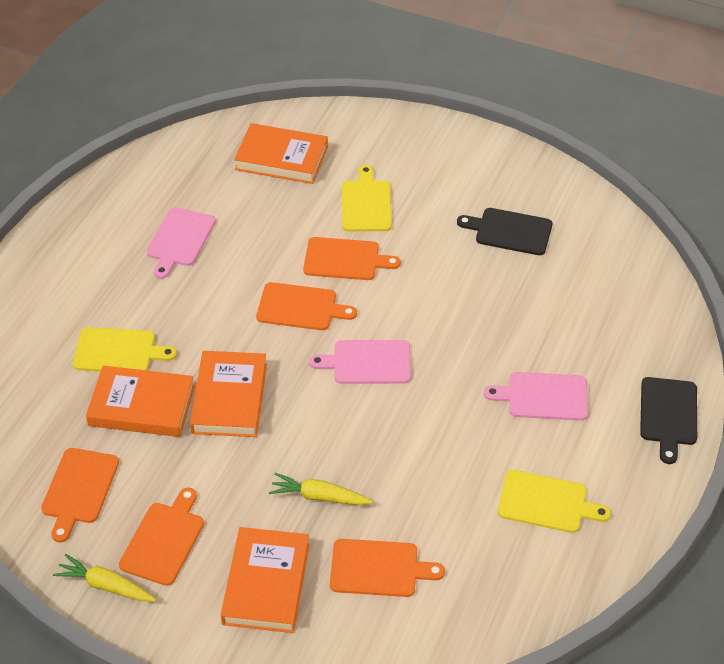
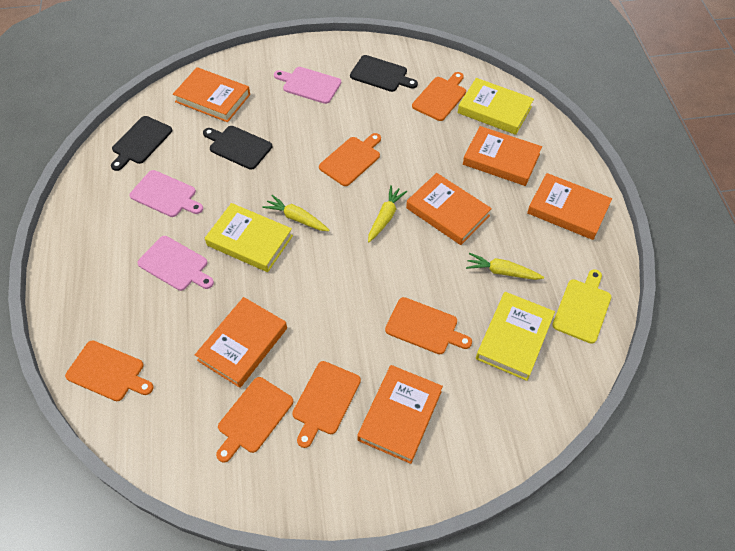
black cutting board: [457,208,552,255] [640,377,697,464] = 2 -> [111,116,172,171] [203,126,272,170] [350,55,418,92] = 3
orange book: [86,366,195,437] [190,351,267,437] [221,527,309,633] [234,123,328,184] = 4 -> [173,67,250,122] [195,297,287,388] [357,365,443,464] [406,173,492,245] [463,126,542,186] [527,173,612,240] = 6
orange cutting board: [41,448,119,542] [119,488,204,586] [256,282,357,330] [303,237,401,280] [330,539,445,597] = 5 -> [65,341,153,401] [216,377,293,462] [292,361,361,448] [319,133,381,186] [385,297,472,354] [412,72,466,121] = 6
yellow book: none = 0 -> [205,203,293,272] [458,78,534,135] [476,292,555,381] = 3
yellow carrot: [53,554,156,602] [269,473,373,505] = 2 -> [262,195,329,231] [368,185,407,242] [466,253,544,280] = 3
yellow cutting board: [73,327,177,372] [342,165,392,232] [498,470,611,533] = 3 -> [552,269,611,344] = 1

